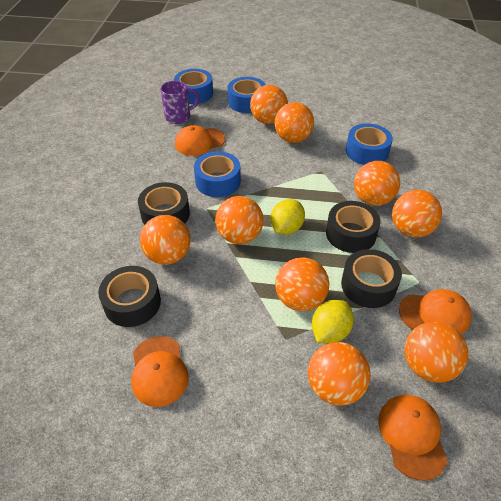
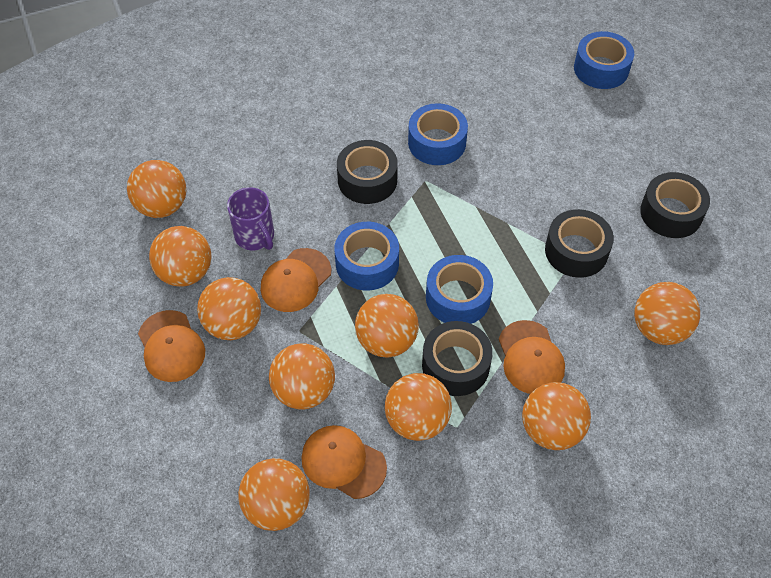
yellow lemon: [270,199,305,235] [312,300,354,343] = 2 -> none = 0

